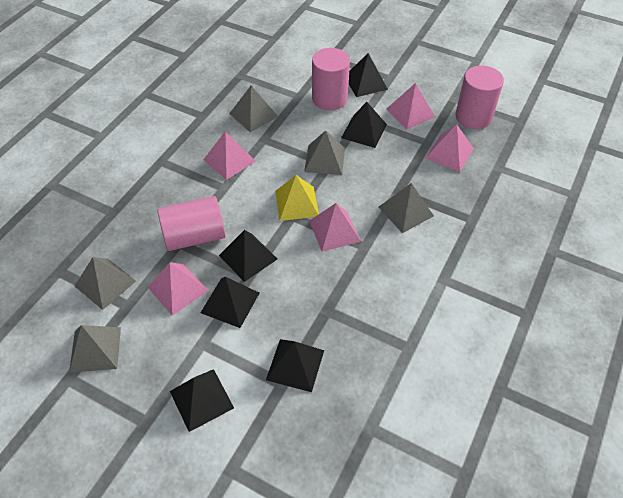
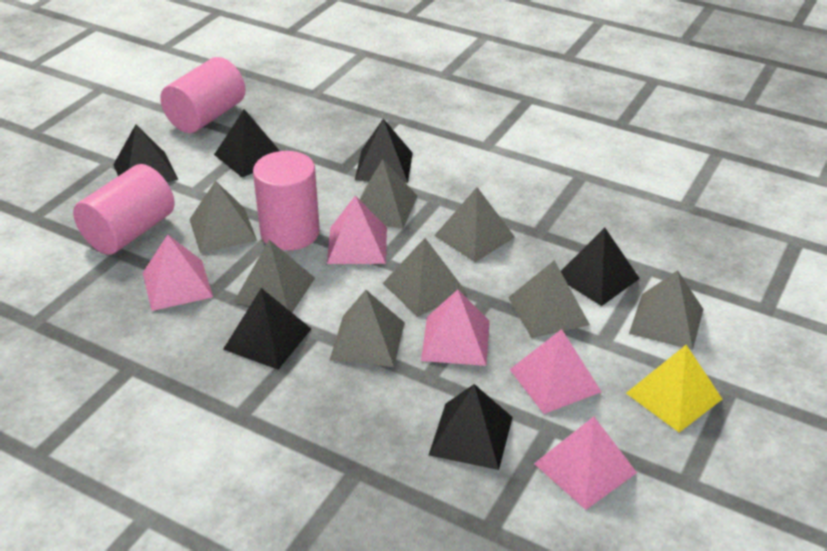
grey pyramid: [69,325,121,373] [75,257,136,310] [229,86,278,132] [304,131,345,175] [378,183,434,233] = 5 -> [189,180,257,253] [234,240,315,312] [330,290,405,367] [359,159,417,228] [383,238,467,317] [434,187,515,262] [508,260,590,338] [629,270,703,350] = 8

